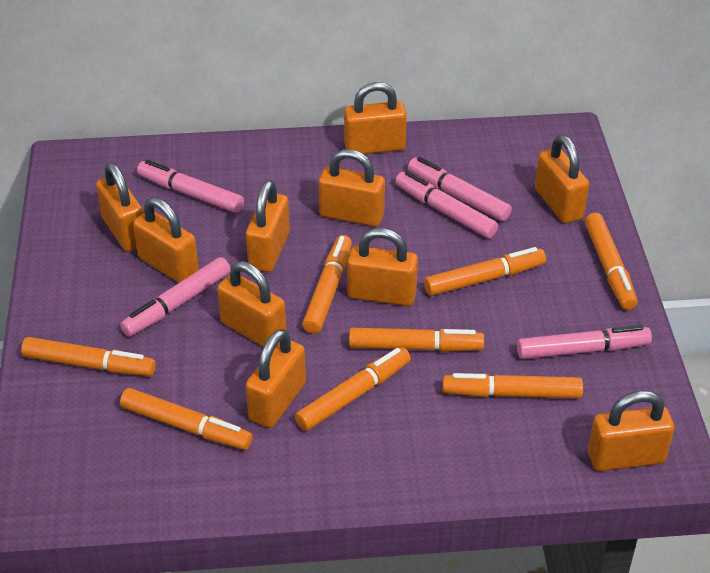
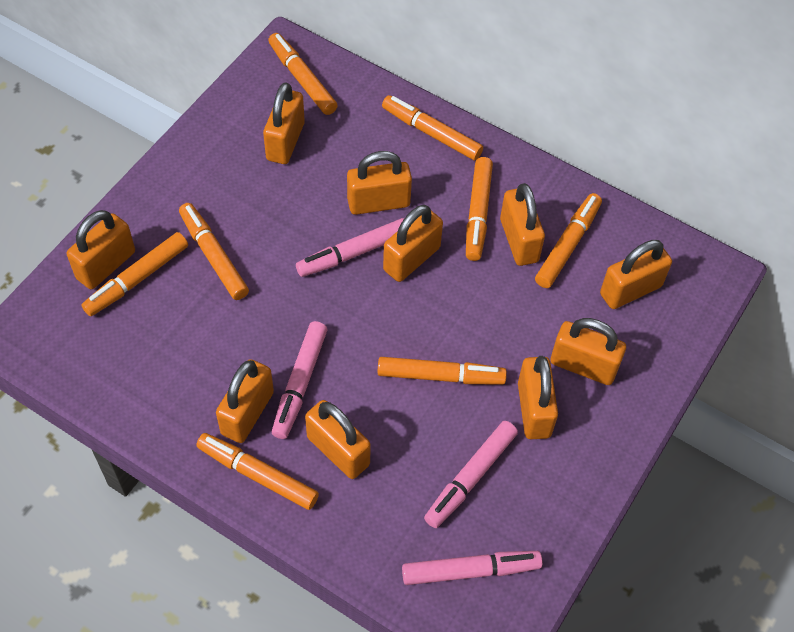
pink marker: [120,257,231,336] [137,160,244,213] [395,171,498,238] [408,157,512,221] [517,325,652,359] = 5 -> [272,321,327,439] [296,218,404,277] [402,551,543,585] [424,421,518,528] = 4

